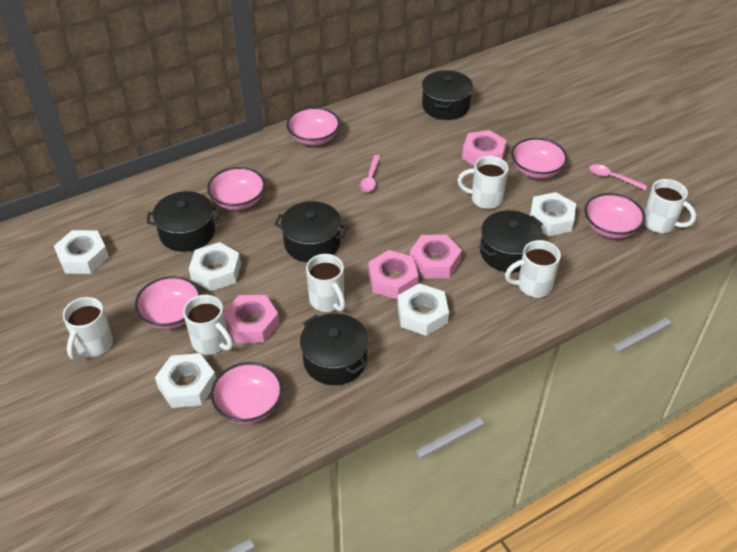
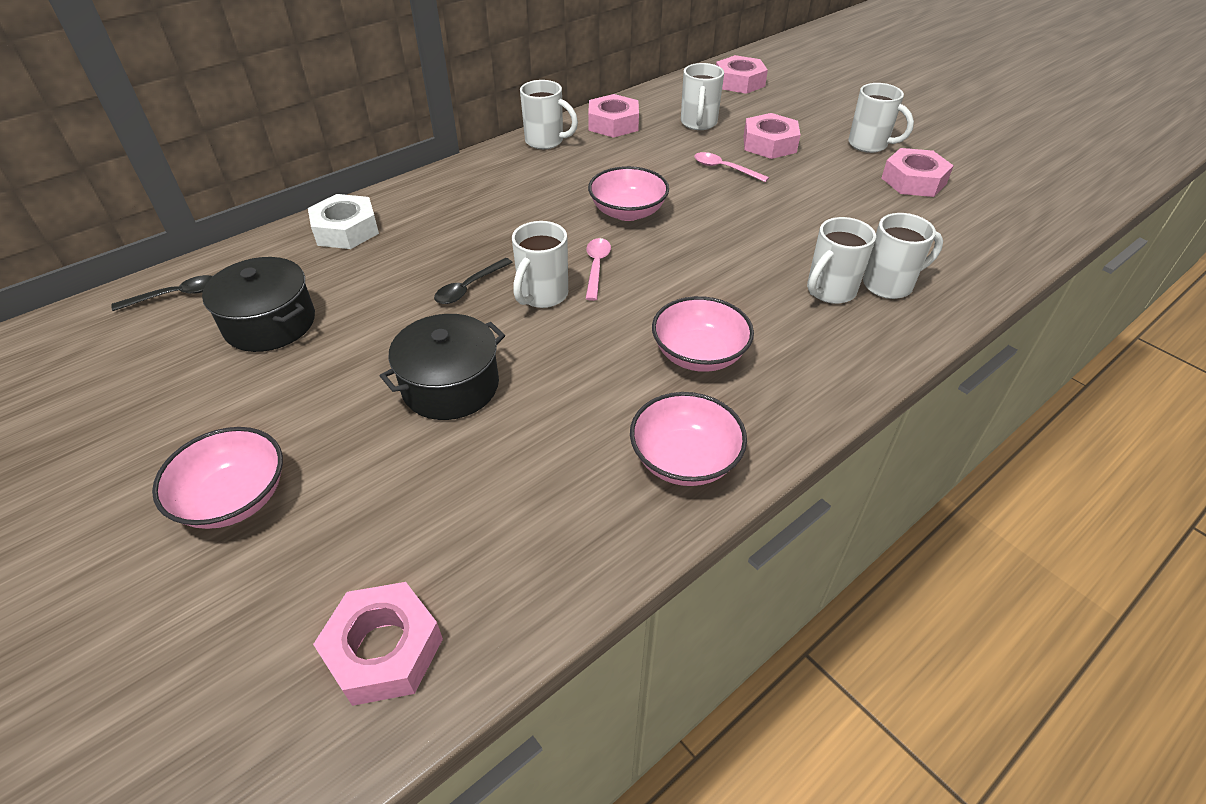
black pot: [147,191,220,252] [274,201,348,262] [300,313,369,385] [422,70,473,120] [479,210,543,273] = 5 -> [202,257,315,352] [380,314,505,420] = 2
black spoon: none = 0 -> [111,275,212,311] [434,258,513,304] = 2
pink bowl: [135,276,201,329] [207,167,265,210] [211,362,283,424] [286,107,340,145] [511,138,567,179] [585,193,645,239] = 6 -> [152,427,283,529] [588,166,669,221] [630,392,747,486] [652,296,754,372] = 4
pink nut: [224,295,279,343] [368,250,418,299] [410,235,462,279] [462,130,507,166] = 4 -> [313,582,443,706] [588,94,639,138] [716,55,768,94] [744,113,800,159] [882,148,954,197] = 5
white nut: [54,230,109,274] [155,353,216,408] [189,242,241,291] [397,283,449,336] [530,192,576,236] = 5 -> [308,194,379,249] = 1

